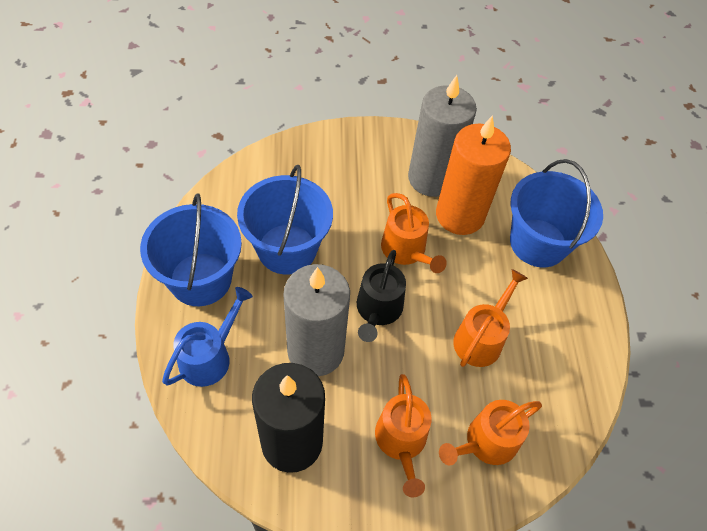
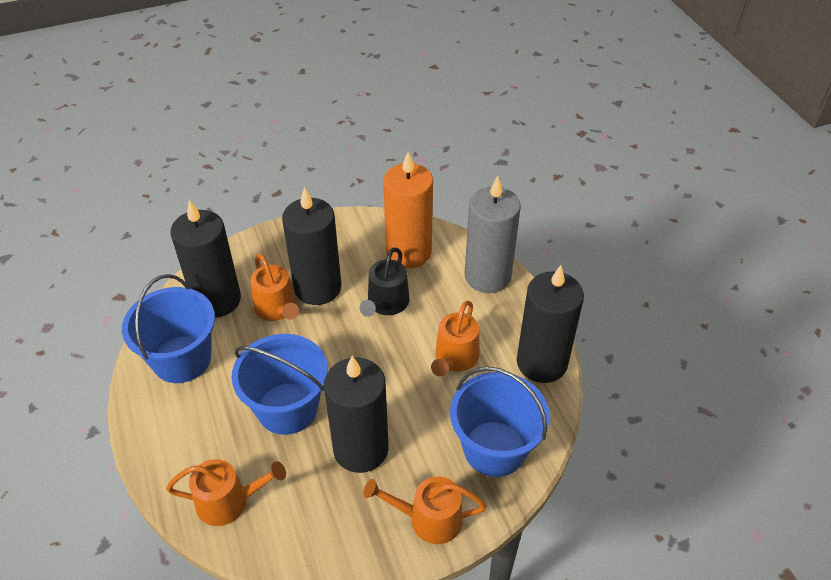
black candle: [252,363,325,473] = 1 -> [171,200,241,318] [282,187,341,305] [324,356,389,473] [517,265,584,383] = 4
blue watering can: [162,287,253,387] = 1 -> none = 0
grey candle: [283,264,350,376] [408,75,477,197] = 2 -> [465,176,521,293] = 1

